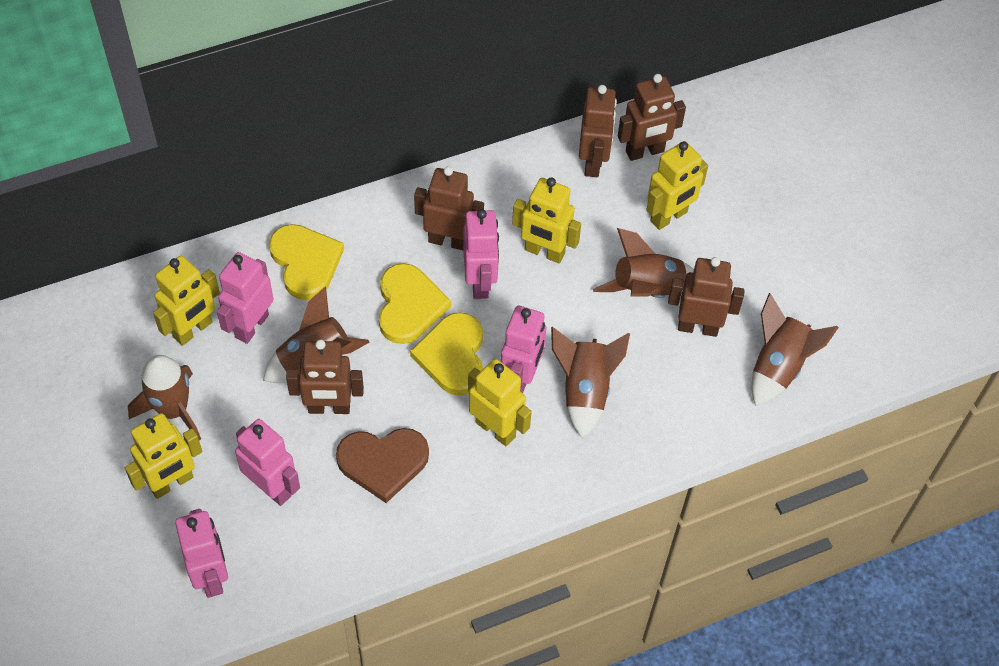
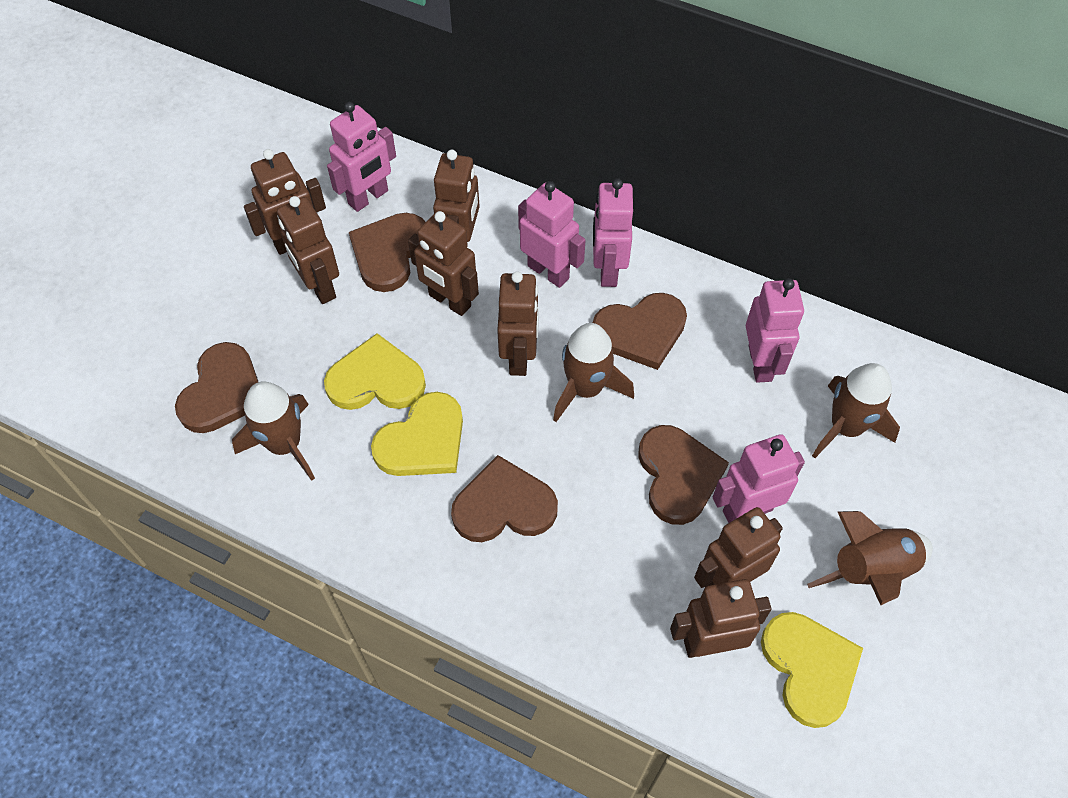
brown heart: [336,428,429,503] = 1 -> [175,342,258,433] [349,213,425,292] [451,455,558,542] [593,293,687,370] [639,425,729,525] = 5
brown robot: [286,340,364,414] [414,166,484,250] [579,85,617,177] [618,74,686,161] [668,257,745,337] = 5 -> [244,149,326,255] [277,196,339,304] [408,211,479,316] [433,150,480,242] [497,271,539,376] [670,579,772,658] [694,507,783,588] = 7
brown rocket: [128,355,201,440] [263,287,370,383] [551,327,630,438] [593,228,694,298] [751,293,839,406] = 5 -> [232,381,315,481] [553,323,634,422] [807,511,933,605] [812,363,900,458] = 4
yellow robot: [125,413,202,499] [153,256,220,346] [468,359,532,446] [512,178,581,263] [646,141,708,230] = 5 -> none = 0

